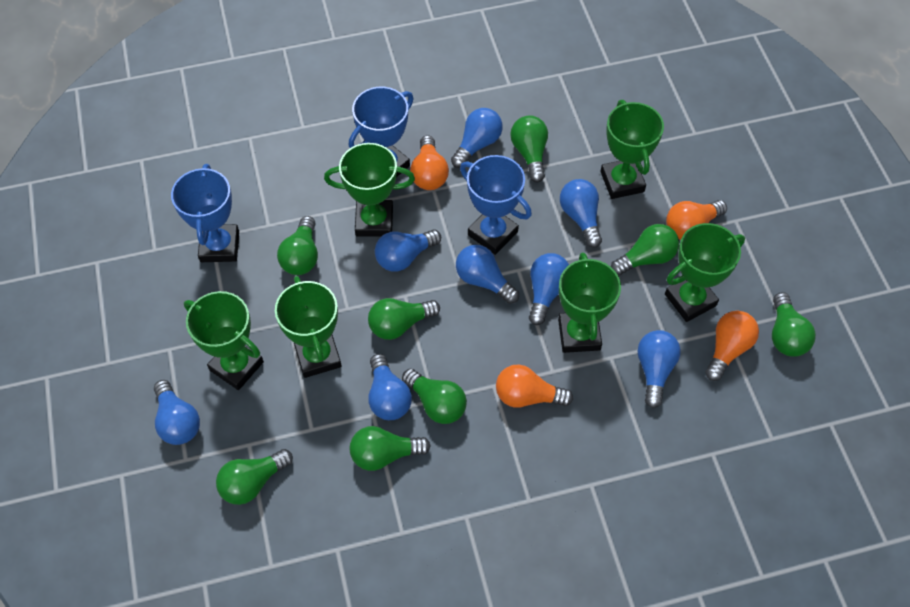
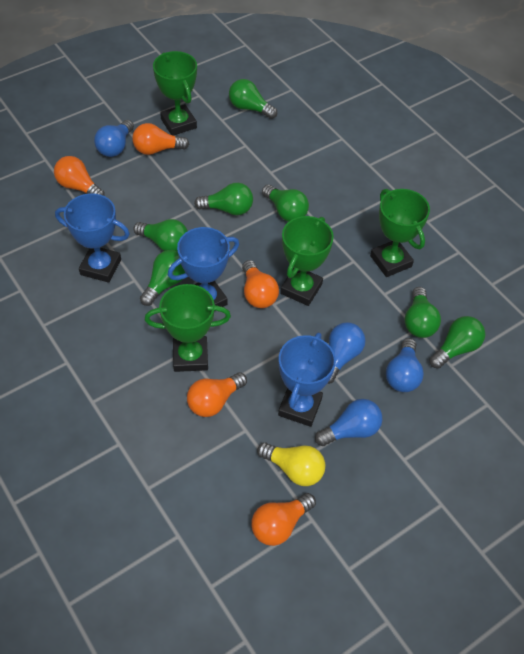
blue light bulb: [154,380,200,445] [368,354,412,420] [375,229,441,272] [451,108,502,168] [456,245,519,304] [529,253,569,325] [560,179,602,248] [638,330,681,408] = 8 -> [94,120,134,157] [315,399,382,446] [327,322,366,384] [386,338,424,392] = 4
green light bulb: [216,449,293,505] [277,216,318,275] [350,426,431,471] [368,298,440,340] [402,369,467,424] [510,115,548,182] [611,224,679,275] [772,292,816,357] = 8 -> [133,219,188,252] [140,250,185,306] [194,183,253,215] [229,79,277,119] [262,185,309,222] [405,287,441,338] [429,316,485,369] = 7
green trophy: [184,291,264,390] [275,276,342,378] [324,143,415,237] [558,252,621,353] [600,100,664,199] [665,223,745,322] = 6 -> [145,284,231,372] [153,51,197,136] [280,216,334,306] [370,189,430,277] = 4
orange light bulb: [410,135,449,190] [496,364,573,408] [666,200,727,240] [705,311,759,381] = 4 -> [54,156,105,196] [132,123,189,155] [187,372,247,417] [242,260,279,308] [252,493,316,546] = 5
yellow light bulb: none = 0 -> [257,443,325,486] = 1

